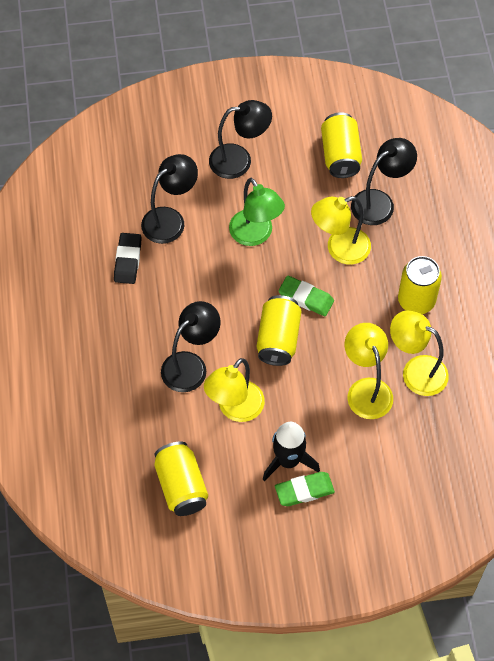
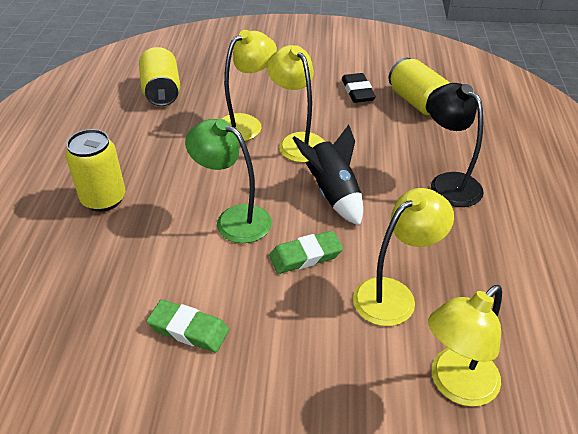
black lamp: [141,154,198,244] [161,301,221,392] [209,100,272,179] [351,138,417,225] = 4 -> [427,83,484,207] = 1
yellow can: [154,442,208,516] [257,295,301,366] [321,112,362,178] [398,256,442,314] = 4 -> [65,129,126,212] [139,47,181,106] [389,57,450,115] = 3

